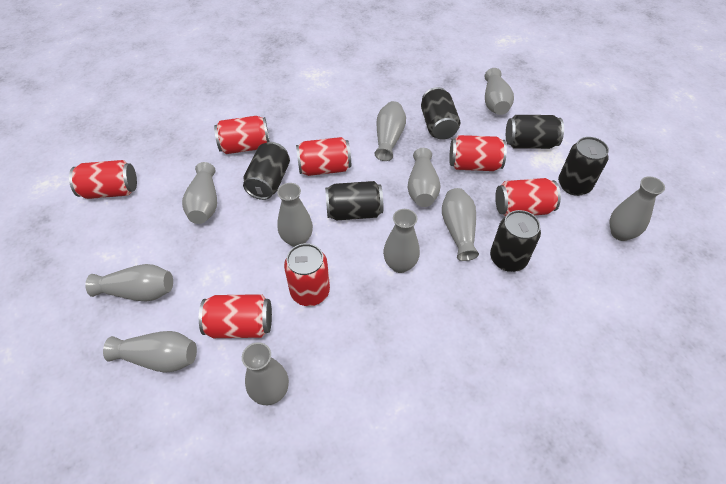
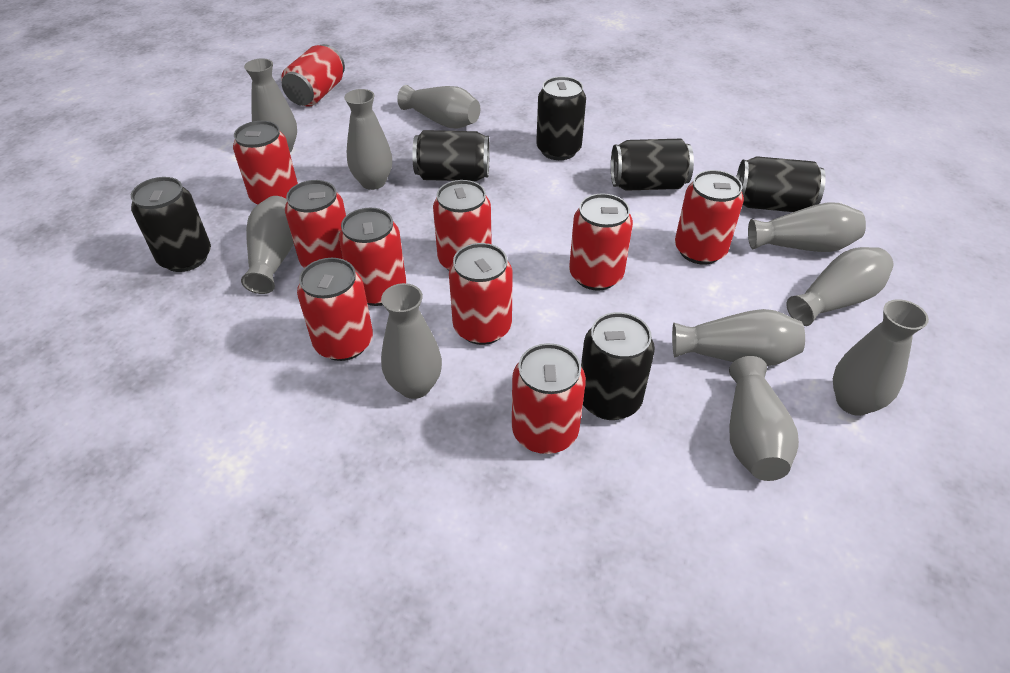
grey vase: [85,264,173,302] [103,331,197,373] [182,162,217,224] [242,342,289,405] [277,183,313,247] [375,101,406,161] [383,209,420,273] [408,148,440,207] [442,188,479,261] [485,68,514,115] [609,176,665,241] = 11 -> [241,196,294,294] [244,58,297,152] [344,89,392,190] [381,283,442,399] [397,85,480,128] [672,309,805,366] [729,356,799,481] [748,202,866,252] [786,247,894,326] [833,299,929,416] = 10
red can: [69,160,137,199] [199,294,272,338] [214,116,270,154] [284,243,330,306] [296,137,351,176] [449,135,507,171] [495,178,561,217] = 7 -> [233,121,298,205] [281,44,345,106] [285,180,346,268] [297,258,373,361] [339,208,406,306] [433,180,492,271] [449,243,513,345] [512,343,586,454] [569,193,633,291] [675,170,744,265] = 10

